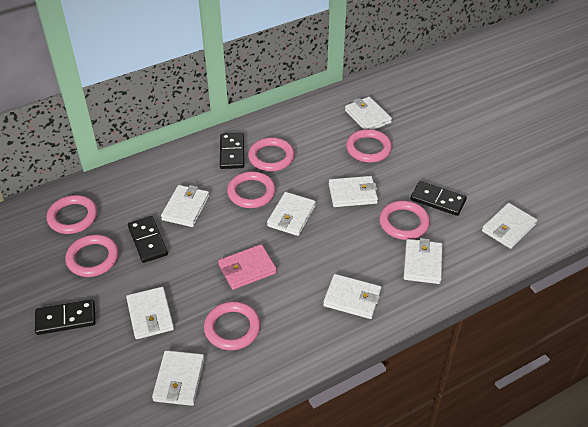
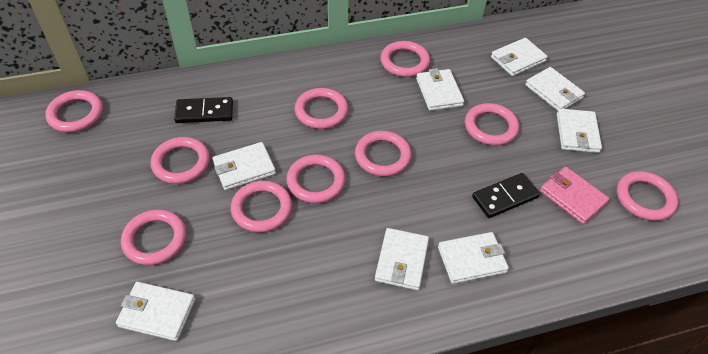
black domino: [35,299,96,335] [128,216,168,263] [220,133,244,169] [410,181,467,216] = 4 -> [174,97,233,123] [472,173,540,218] = 2
pink ring: [47,195,98,234] [65,235,119,277] [204,301,261,350] [227,171,276,208] [248,137,295,171] [346,129,392,162] [380,200,430,240] = 7 -> [45,90,103,132] [121,209,186,265] [151,137,210,184] [231,180,292,233] [286,155,345,203] [295,88,348,129] [355,131,412,177] [380,41,430,77] [465,103,519,146] [617,171,678,221] = 10
white wallet: [126,287,174,339] [152,350,205,406] [161,185,209,227] [267,192,316,236] [323,274,382,319] [329,176,378,207] [345,97,392,130] [404,238,443,284] [482,203,537,249] = 9 -> [116,282,195,341] [212,142,276,190] [375,228,429,290] [416,68,464,111] [438,232,509,284] [491,38,548,76] [525,67,585,111] [557,108,602,153] = 8

